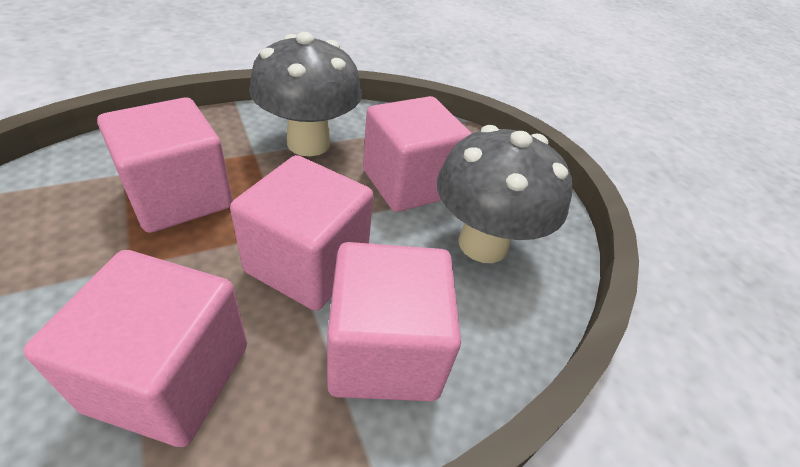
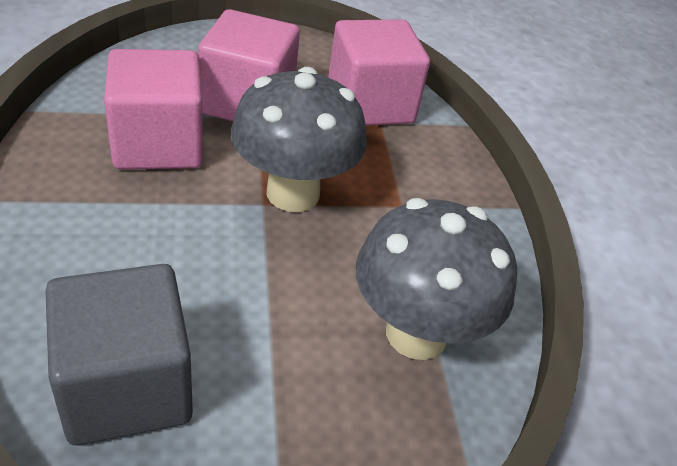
grey cube: none = 0 -> [45,264,193,445] = 1
pink cube: [23,250,247,447] [97,97,233,233] [230,155,374,311] [327,242,461,401] [363,96,472,212] = 5 -> [104,49,203,169] [198,9,300,121] [328,19,430,126] = 3

